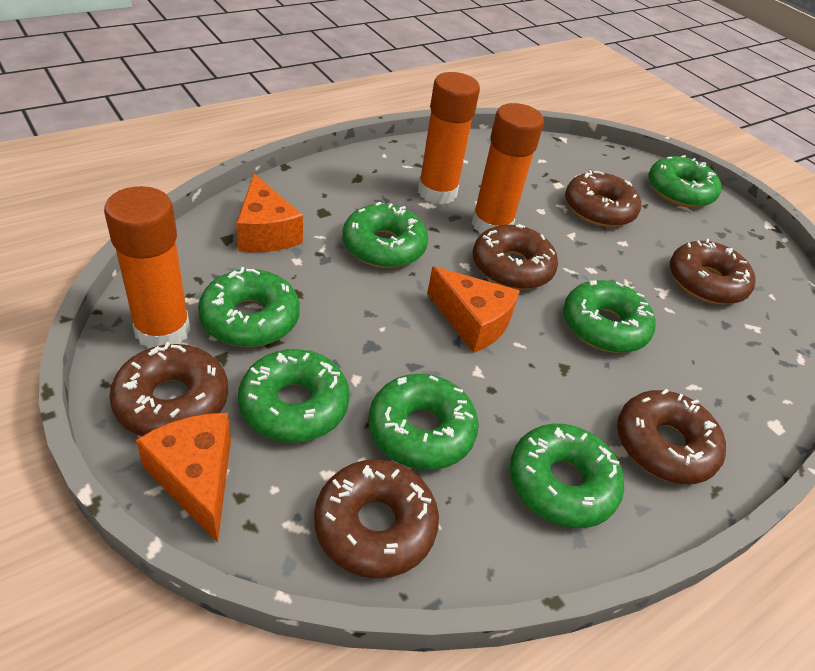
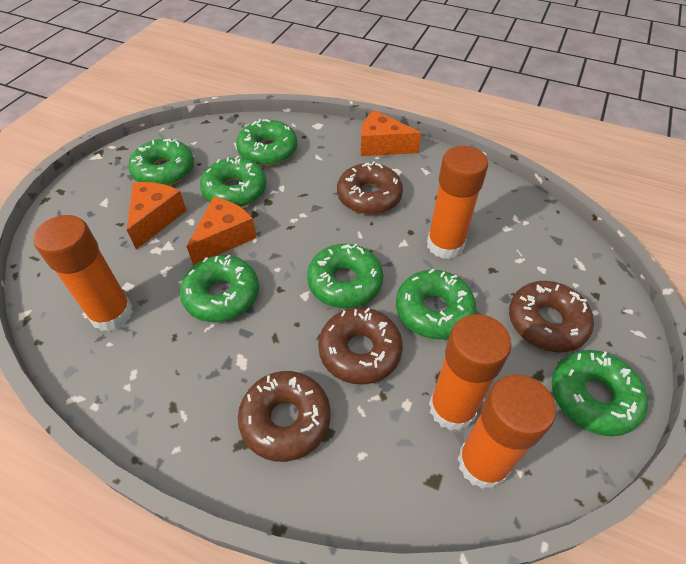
brown donut: [109,342,228,436] [314,459,439,579] [473,224,558,290] [565,170,641,227] [617,389,726,484] [670,239,756,304] = 6 -> [238,371,331,462] [318,307,403,385] [337,161,403,215] [509,281,594,352] = 4
orange glue stick: [104,186,191,349] [418,72,480,205] [472,103,544,234] = 3 -> [33,215,133,331] [427,146,488,259] [429,314,512,431] [458,374,556,489] = 4

